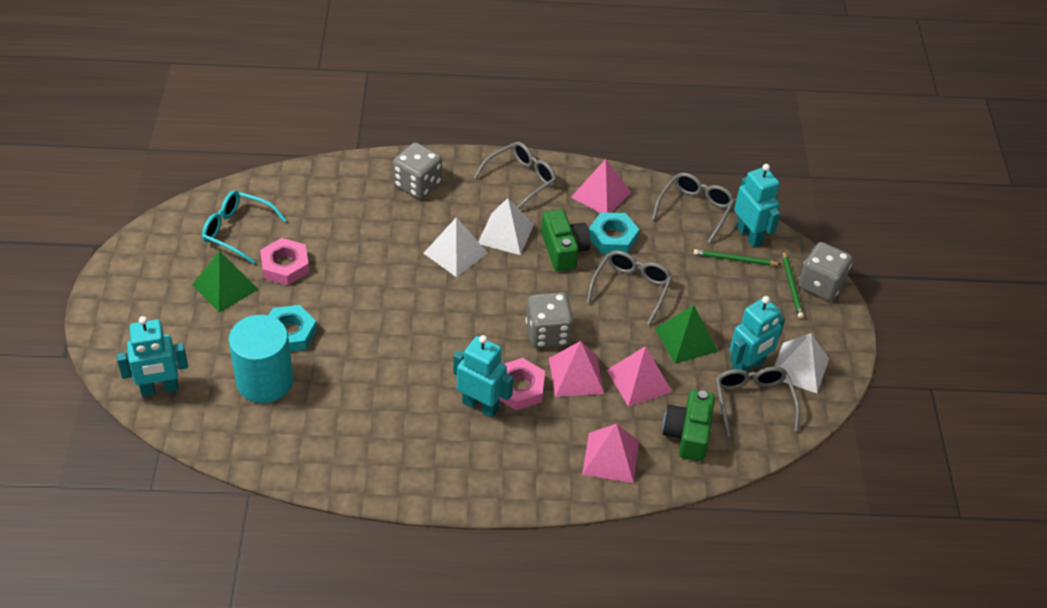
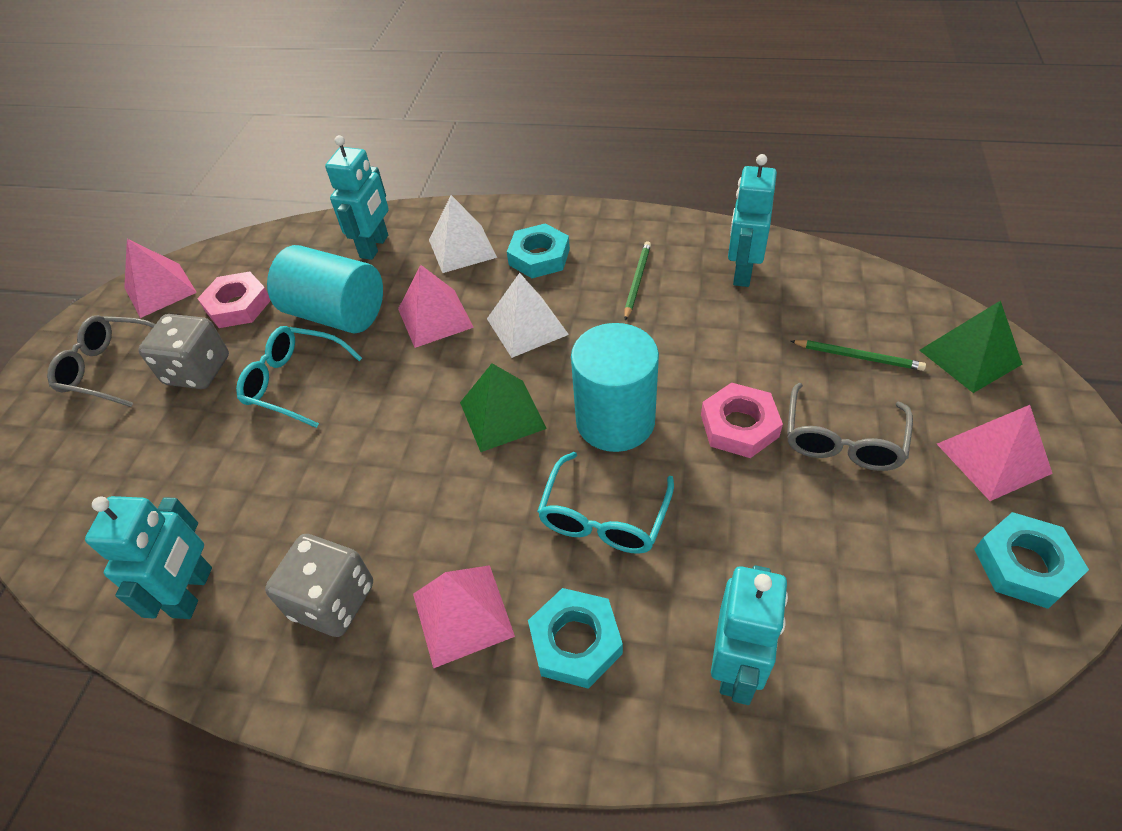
green camera: [541,209,591,271] [662,390,715,461] = 2 -> none = 0
grey dice: [393,142,442,199] [526,292,574,348] [798,242,853,301] = 3 -> [138,314,229,389] [265,534,373,637] = 2
grey glasses: [474,142,556,209] [586,250,673,325] [652,173,735,243] [716,366,800,437] = 4 -> [47,315,156,407] [787,383,913,471] = 2
turquoise cylinder: [229,315,293,403] = 1 -> [267,245,383,333] [571,323,659,452] = 2
turquoise glasses: [202,191,287,264] = 1 -> [236,326,362,428] [537,452,674,554] = 2
turquoise nut: [268,305,317,352] [589,212,639,254] = 2 -> [507,224,570,278] [528,588,623,689] [974,512,1089,609] = 3
white pyramid: [423,217,488,277] [478,198,534,255] [774,333,829,393] = 3 -> [429,195,497,273] [487,273,569,358] = 2

